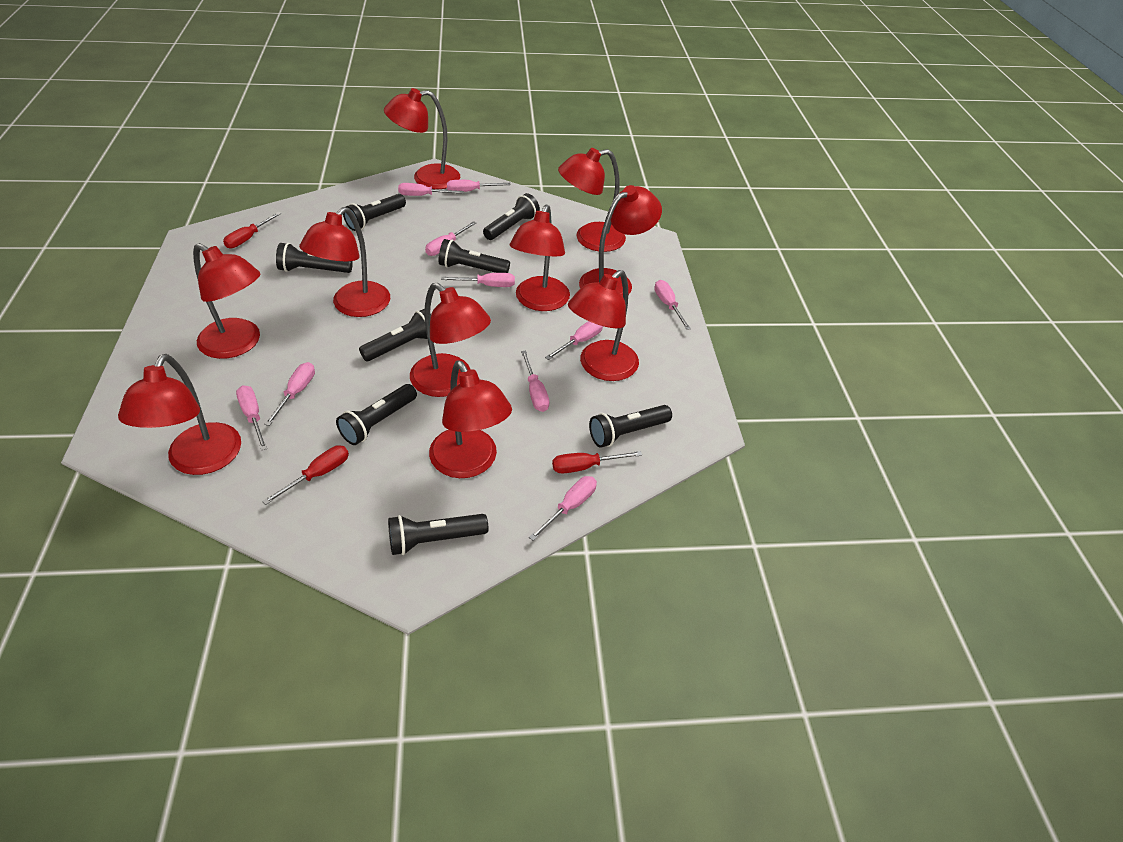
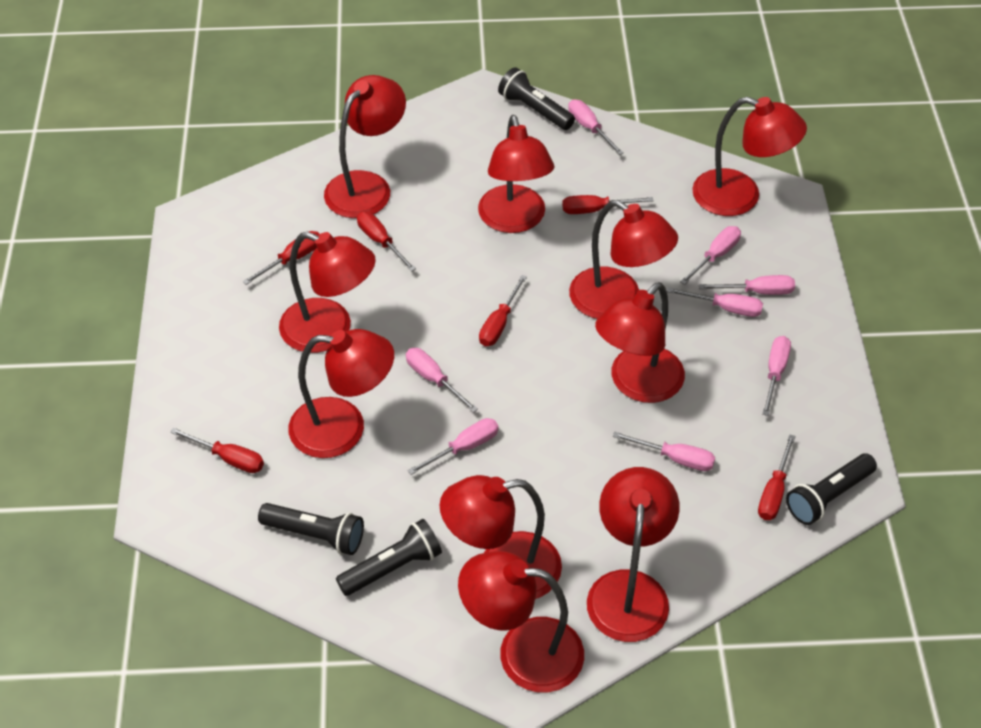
black flashlight: [276,243,353,273] [336,384,417,445] [343,194,406,231] [359,309,431,361] [388,514,488,555] [438,239,510,273] [483,193,540,240] [589,405,672,447] = 8 -> [258,503,364,555] [336,519,442,596] [498,67,575,130] [786,454,877,525] = 4
pink screwdriver: [236,385,267,450] [264,362,315,426] [398,183,464,196] [425,221,476,256] [441,273,515,287] [447,180,511,192] [521,351,550,412] [529,476,597,541] [545,321,603,360] [654,280,691,330] = 10 -> [406,348,478,413] [407,418,499,475] [568,99,624,155] [613,432,715,471] [667,287,763,317] [680,226,741,285] [699,275,795,295] [762,336,791,416] = 8
red screwdriver: [223,212,282,248] [262,445,349,505] [552,451,642,473] = 3 -> [170,428,264,473] [243,231,320,285] [357,212,416,272] [479,275,527,346] [562,195,654,214] [758,434,796,520] = 6

